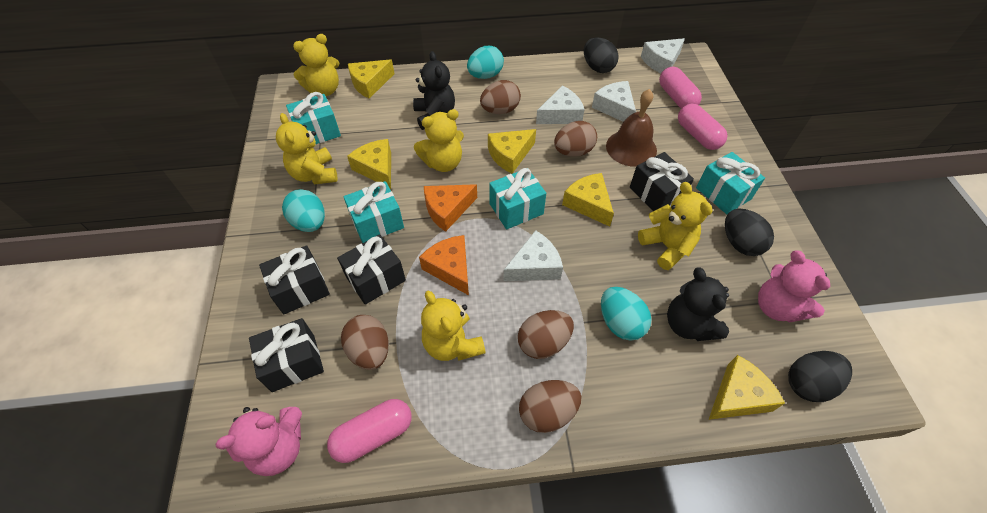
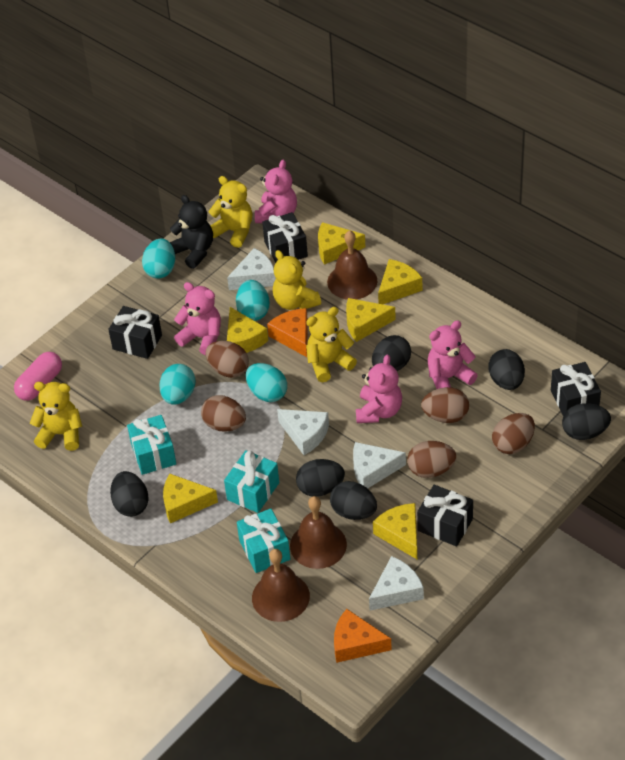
black egg: [584,37,619,73] [725,209,774,256] [788,351,852,402] = 3 -> [110,471,149,517] [296,459,345,497] [330,481,377,520] [372,335,411,371] [488,349,525,390] [562,403,611,440] = 6
black teddy bear: [413,51,455,130] [667,267,729,341] = 2 -> [170,195,213,269] = 1
brown bell: [606,89,657,167] = 1 -> [252,549,310,622] [290,496,347,569] [327,230,377,300] = 3
pink capsule: [327,399,412,463] [659,67,702,108] [678,103,727,150] = 3 -> [14,352,62,401] = 1
pink teddy bear: [215,407,302,476] [758,250,830,323] = 2 -> [174,282,221,355] [255,160,297,223] [356,355,402,423] [428,321,478,389] = 4
turquoise egg: [282,189,325,232] [467,46,504,79] [601,287,652,341] = 3 -> [142,238,175,279] [159,364,195,404] [236,280,270,321] [246,363,287,402] = 4
turquoise gift: [286,92,341,144] [343,181,404,243] [489,168,546,229] [696,152,765,214] = 4 -> [127,415,176,475] [224,450,279,513] [237,509,290,573] = 3
yellow cheese: [347,139,391,189] [348,59,395,99] [488,129,536,174] [562,173,614,227] [708,355,785,420] = 5 -> [163,473,218,523] [227,307,268,353] [318,222,365,265] [346,298,396,342] [373,503,417,559] [378,259,422,304] = 6
yellow teddy bear: [276,113,337,184] [293,34,339,96] [414,109,464,172] [421,291,486,361] [638,182,712,270] = 5 -> [30,382,82,451] [208,176,253,248] [273,250,321,310] [306,307,357,382] = 4

